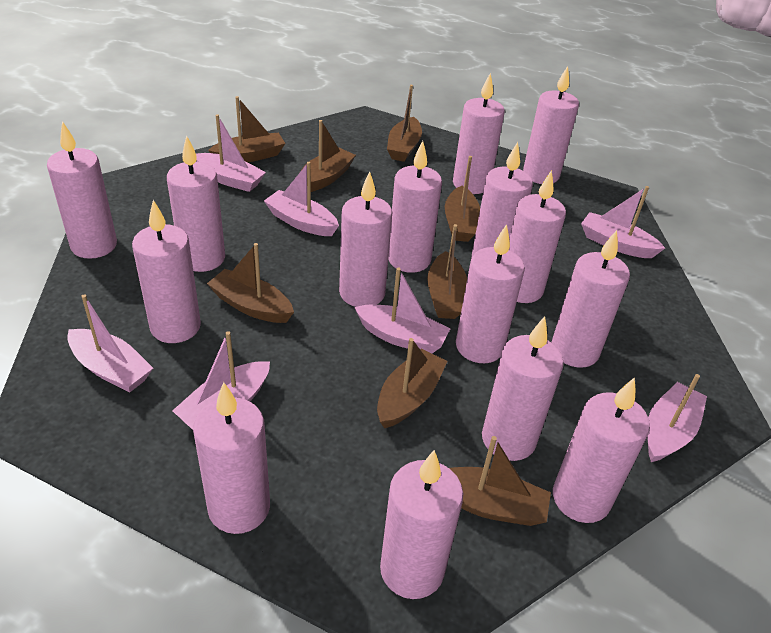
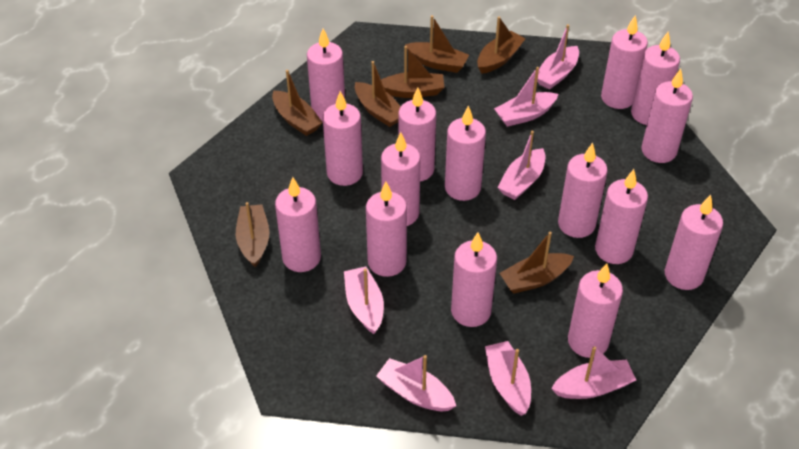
brown boat: [207,243,294,323] [208,96,285,162] [300,120,356,192] [377,338,447,428] [387,85,422,162] [427,224,467,319] [445,156,480,242] [449,436,551,526] = 8 -> [236,202,269,267] [272,70,323,136] [355,61,401,127] [381,46,444,98] [405,15,469,73] [477,16,526,74] [500,232,574,293] = 7

